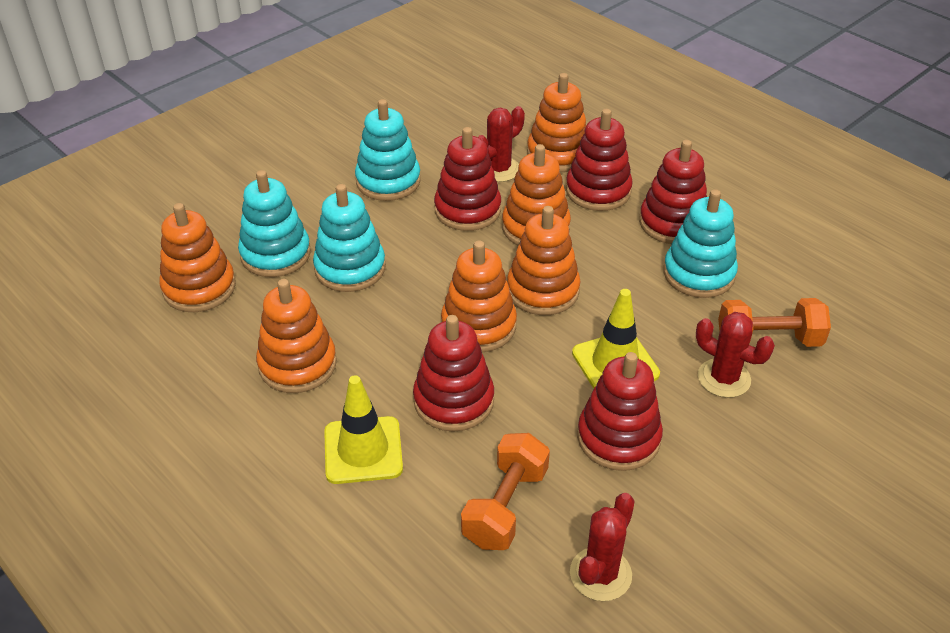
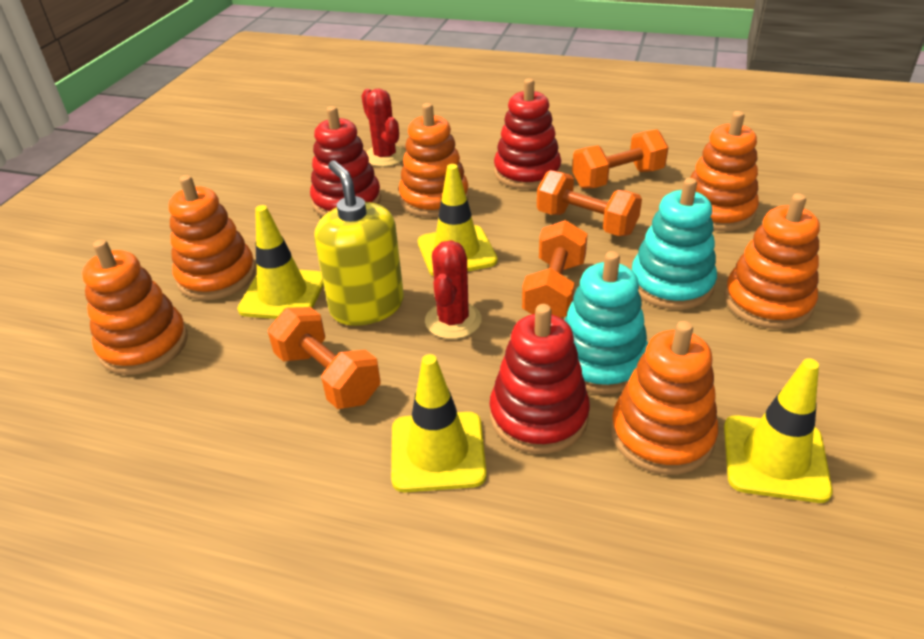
orange dumbbell: [461,433,550,550] [718,298,831,347] = 2 -> [268,307,381,409] [522,220,588,318] [537,170,642,236] [572,129,669,189] = 4
red cactus: [478,106,525,182] [570,493,635,601] [696,312,775,398] = 3 -> [361,88,406,167] [425,240,482,339] = 2
red stacking toy: [413,315,494,432] [434,127,501,231] [566,109,633,211] [577,352,663,471] [639,140,707,244] = 5 -> [310,106,381,217] [489,304,590,454] [494,78,561,189] = 3
turquoise stacking toy: [238,170,311,277] [313,184,386,292] [355,99,421,201] [663,189,738,298] = 4 -> [564,251,648,394] [632,178,717,310] = 2
yellow soap dispenser: none = 0 -> [314,160,404,326] = 1
yellow traffic cone: [324,375,403,484] [572,289,660,389] = 2 -> [237,205,324,319] [391,354,486,492] [418,164,497,276] [724,359,833,503] = 4

